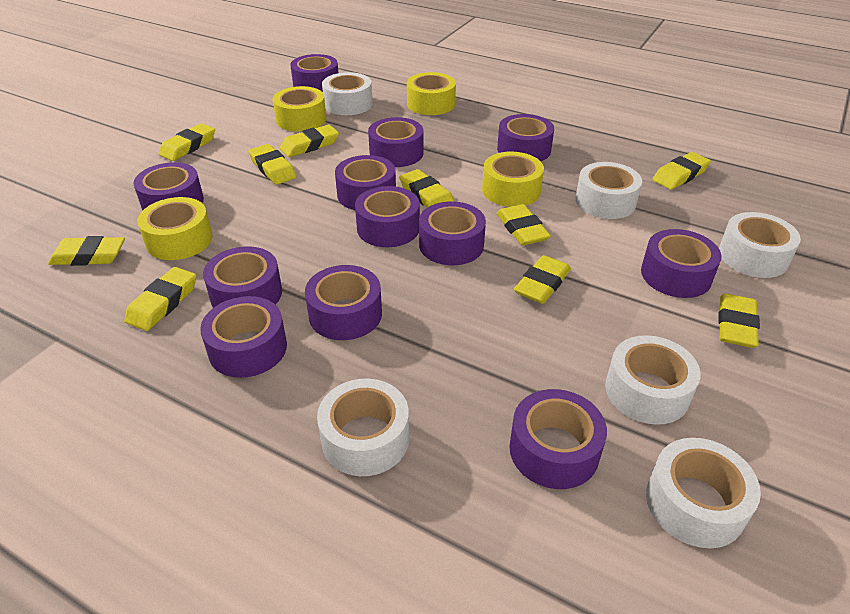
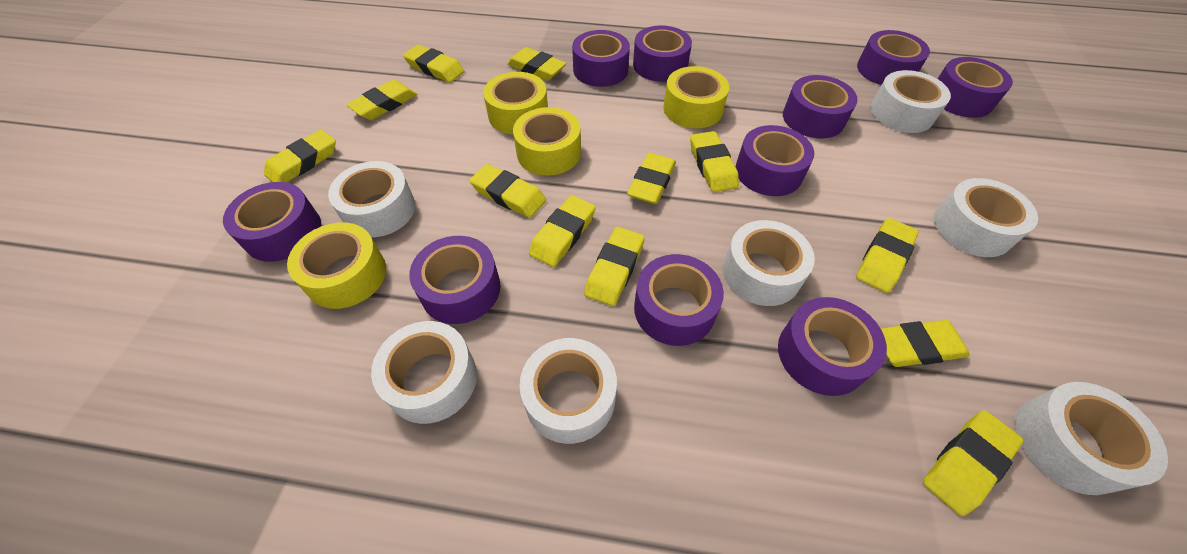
purple tape: [134,162,204,211] [200,296,287,378] [203,246,282,308] [290,54,338,92] [305,265,382,340] [335,155,396,210] [355,186,420,247] [368,117,424,167] [419,201,486,265] [497,114,554,161] [509,389,607,489] [641,229,722,298] = 12 -> [223,182,321,262] [409,236,501,324] [572,30,630,87] [633,26,692,82] [634,254,724,346] [736,125,814,196] [778,297,887,396] [783,75,858,138] [857,30,930,85] [938,57,1013,118] = 10
white tape: [317,379,409,476] [322,72,373,115] [576,162,642,219] [605,335,701,425] [646,438,761,548] [719,212,801,278] = 6 -> [328,161,415,237] [371,321,477,424] [520,338,617,444] [723,220,815,306] [870,70,951,133] [934,178,1038,257] [1015,382,1168,495] = 7
yellow eraser: [48,236,125,266] [124,267,196,331] [159,123,215,161] [248,144,296,185] [280,125,339,157] [399,169,454,208] [497,204,551,246] [514,255,571,304] [652,152,711,190] [718,293,760,348] = 10 -> [264,130,336,182] [346,80,417,120] [403,45,465,83] [469,164,546,218] [507,47,567,81] [529,195,596,267] [584,227,645,306] [627,153,676,204] [690,131,739,192] [856,218,919,293] [881,320,970,367] [923,410,1024,516] = 12

